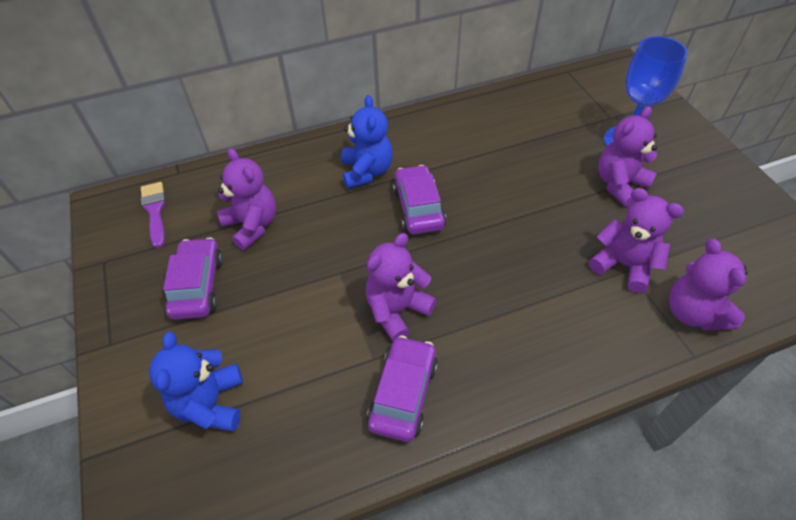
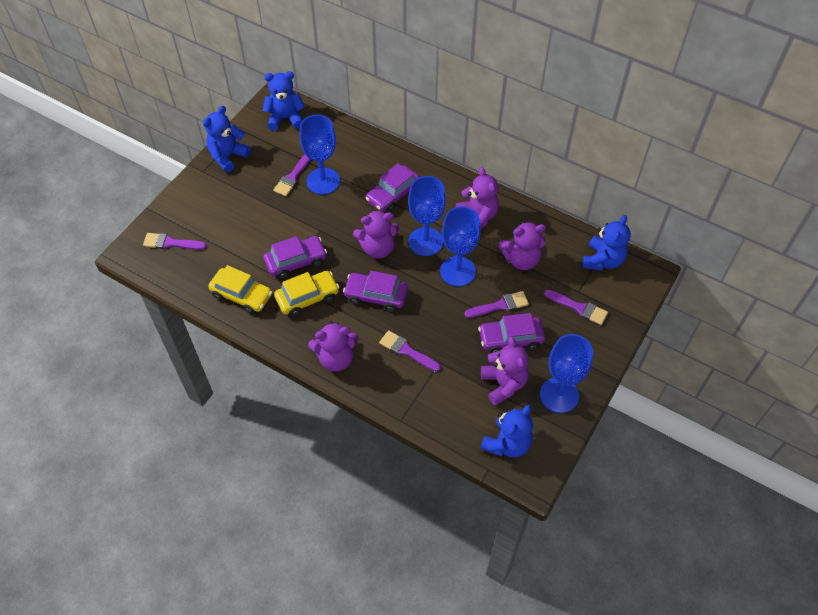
blue goblet: [604,36,688,146] = 1 -> [300,115,340,195] [408,176,446,256] [440,206,481,287] [540,334,593,413] = 4
blue teddy bear: [149,331,243,431] [341,95,393,189] = 2 -> [203,106,251,172] [262,71,305,131] [480,405,533,458] [582,215,631,271] = 4
purple brush: [141,182,166,248] = 1 -> [143,233,206,250] [273,155,311,196] [379,330,441,372] [464,291,529,318] [544,290,608,325] = 5
purple car: [163,237,223,319] [367,335,438,442] [393,165,446,235] = 3 -> [264,236,327,279] [343,271,408,312] [366,163,420,212] [478,313,545,353] = 4
yellow car: none = 0 -> [208,265,272,314] [274,271,339,317] = 2

